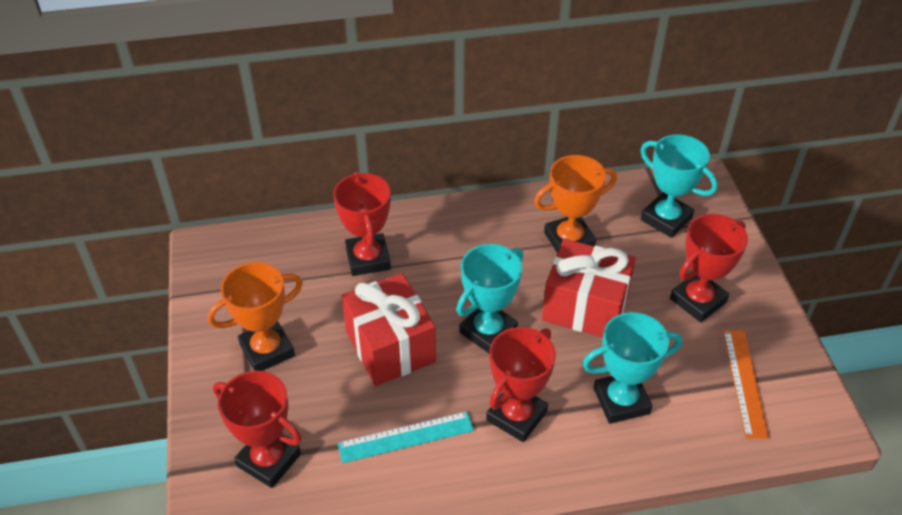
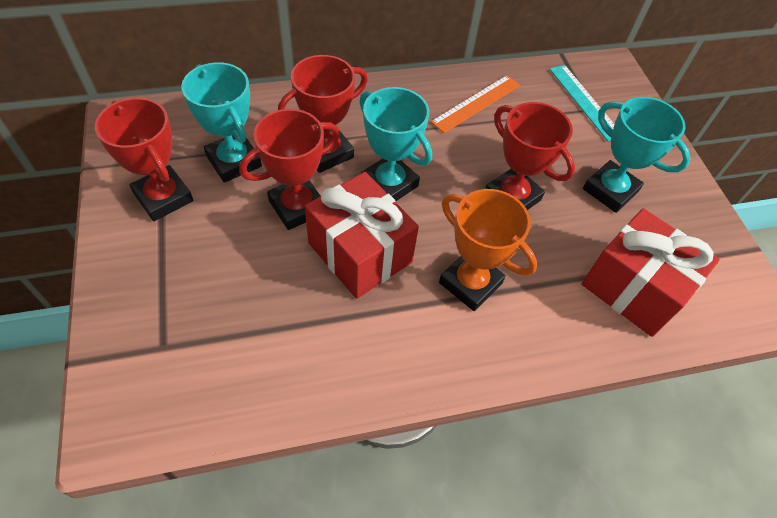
orange trophy: [207,262,303,371] [534,155,617,254] = 2 -> [439,189,537,311] = 1

